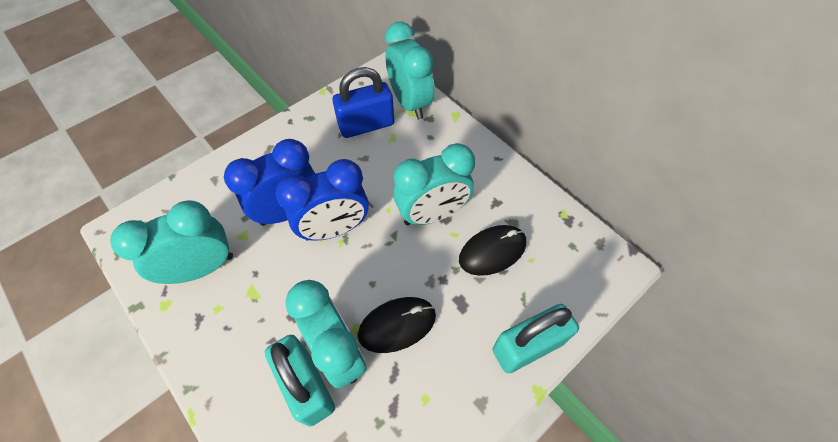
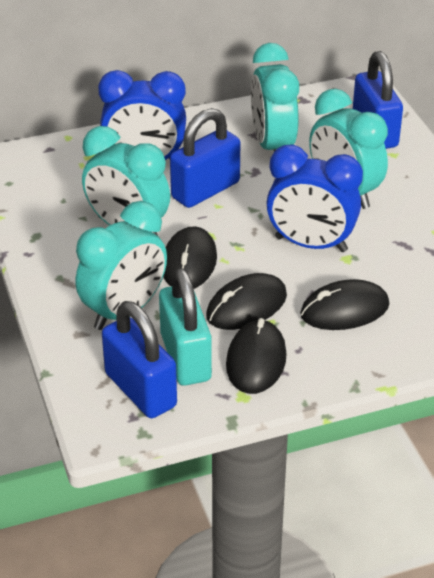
black mouse: [358,297,436,353] [459,225,526,276] = 2 -> [163,227,217,289] [206,273,287,330] [226,318,287,394] [300,279,389,330] = 4
blue padlock: [332,67,394,138] = 1 -> [102,301,177,418] [170,108,240,208] [353,51,403,149] = 3
turquoise padlock: [265,335,335,427] [493,304,579,374] = 2 -> [159,267,212,386] = 1

